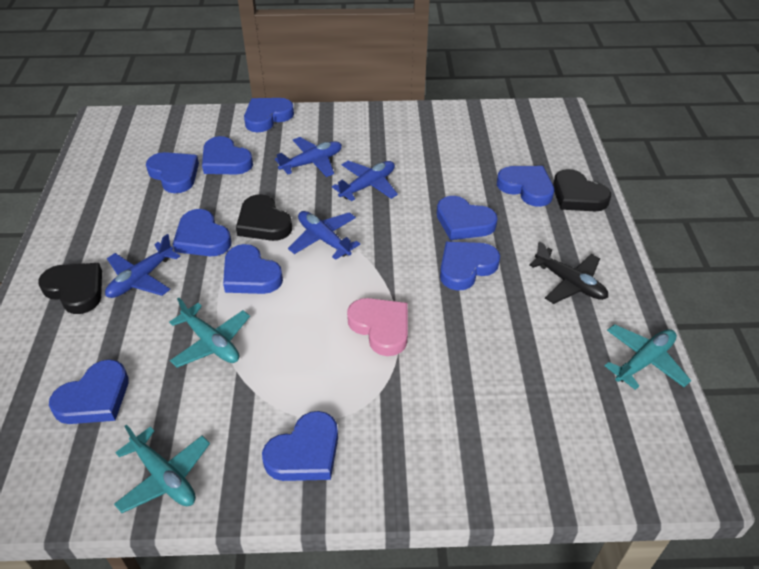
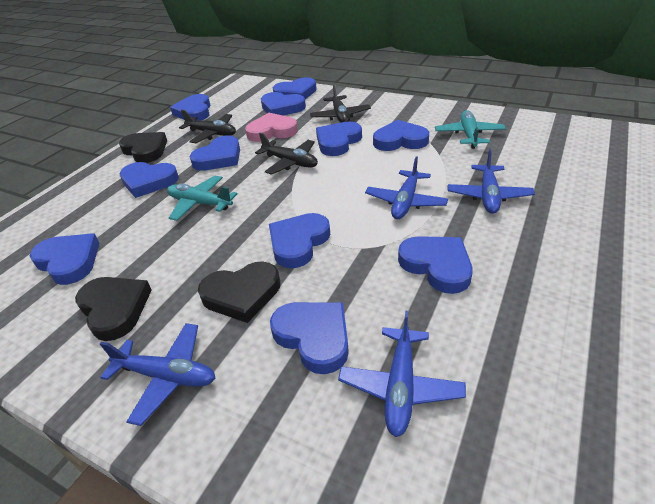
black plane: [529,241,608,304] = 1 -> [179,110,236,143] [255,133,318,175] [310,84,371,123] = 3
blue heart: [49,359,129,424] [146,152,199,193] [173,209,232,256] [202,136,253,174] [223,244,283,294] [244,98,294,132] [262,411,338,481] [437,196,498,240] [440,242,500,291] [497,166,554,207] = 10 -> [30,233,99,285] [120,162,179,198] [170,94,211,121] [190,135,240,171] [261,92,306,115] [269,213,330,268] [270,302,349,374] [273,77,317,99] [316,122,362,156] [373,120,429,151] [398,236,473,294] = 11
turquoise plane: [114,424,210,513] [169,298,250,368] [605,324,691,390] = 3 -> [167,176,237,221] [435,110,506,149] = 2

